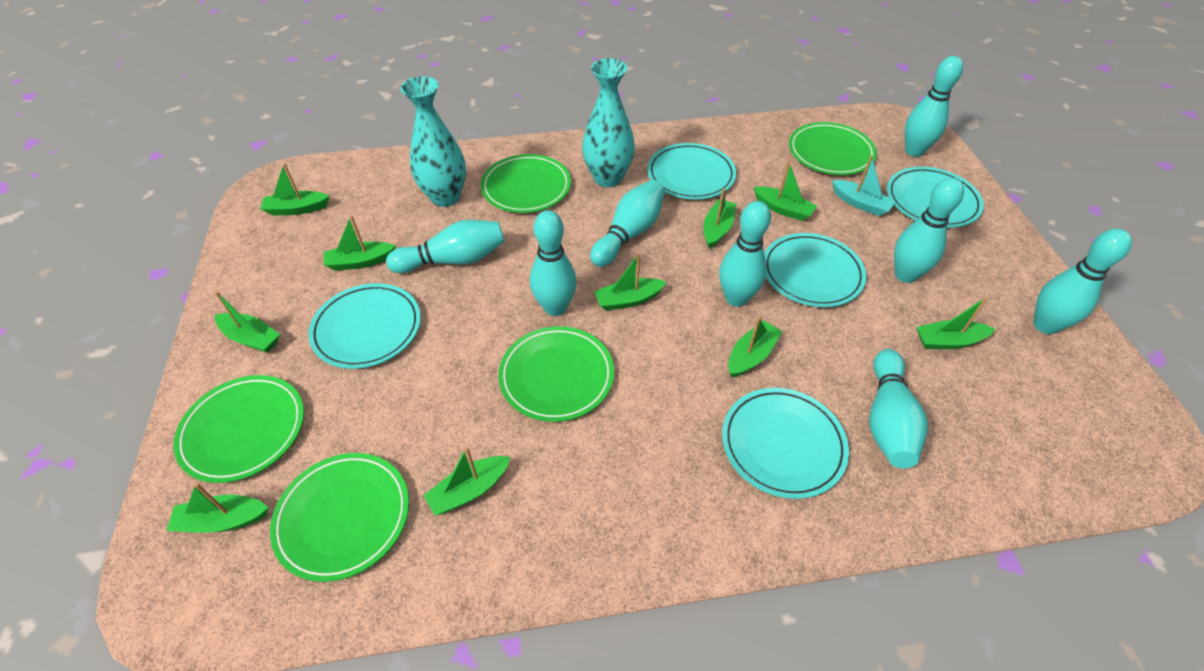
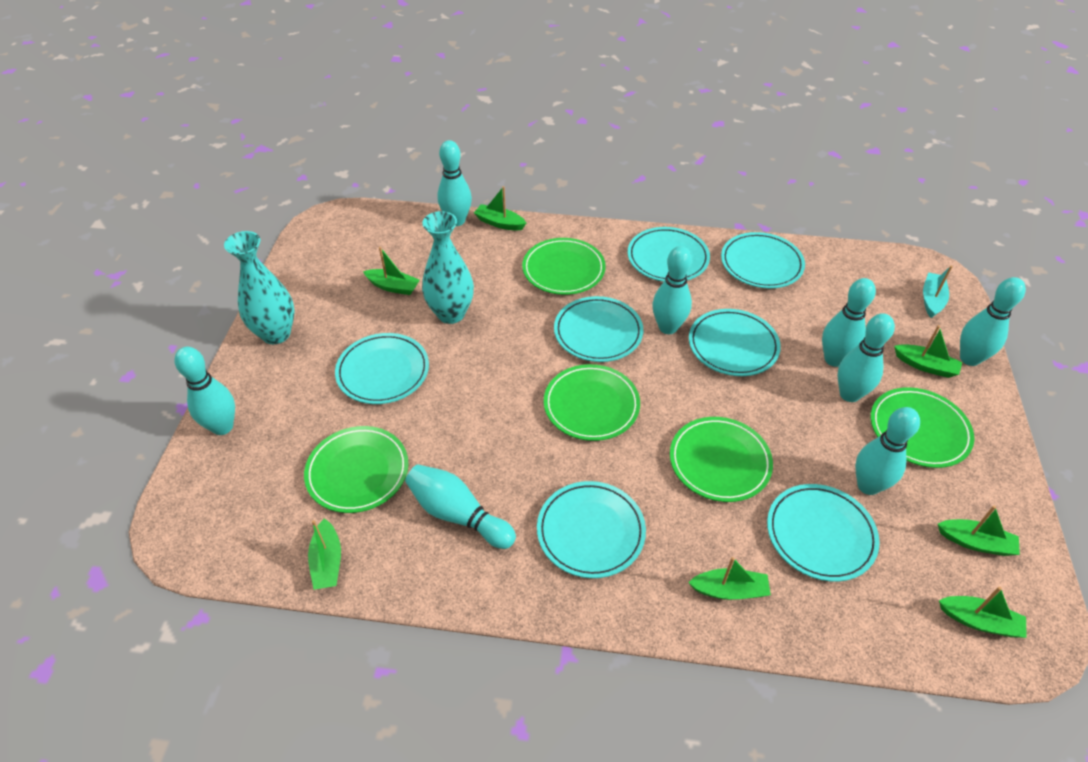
green boat: [167,483,268,533] [215,291,280,353] [261,163,329,216] [324,215,396,271] [423,447,511,516] [594,253,666,311] [703,188,736,248] [728,317,783,377] [753,161,817,221] [916,297,995,349] = 10 -> [308,518,341,590] [363,247,420,295] [474,186,526,231] [688,557,771,600] [894,325,962,378] [938,506,1020,556] [939,586,1027,638] = 7
turquoise plate: [308,283,421,369] [647,143,736,200] [722,388,849,499] [764,233,866,307] [887,167,984,228] = 5 -> [335,333,429,404] [537,481,646,578] [554,296,643,362] [628,227,710,282] [689,309,781,376] [721,232,805,288] [767,484,880,582] = 7

